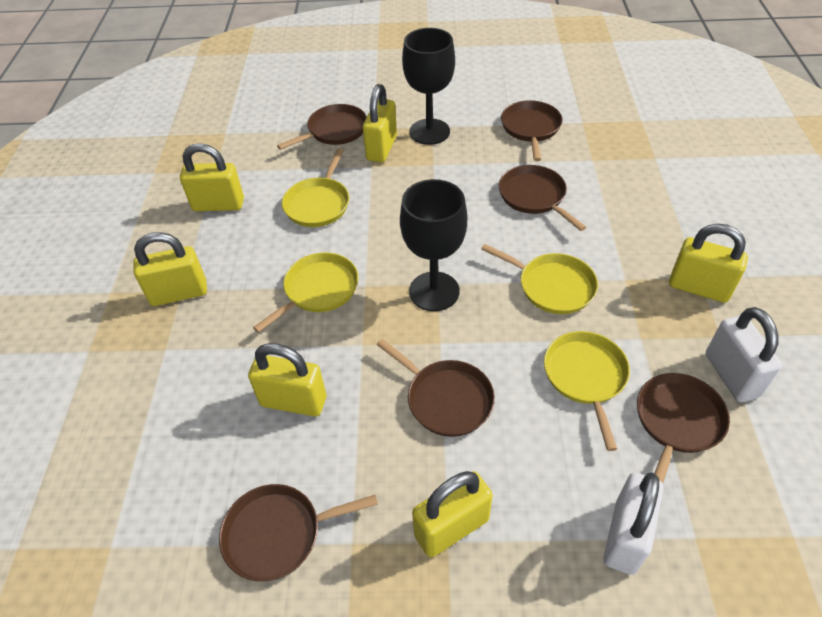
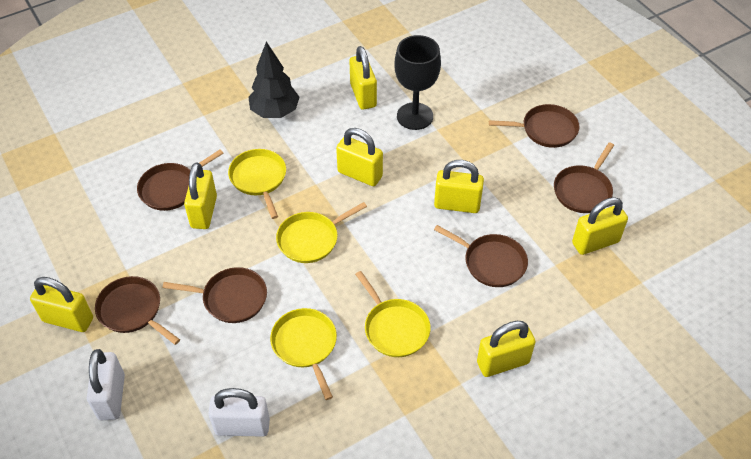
black goblet: [400,179,467,311] [402,28,455,145] = 2 -> [394,35,441,130] = 1
black tree: none = 0 -> [248,42,299,118] = 1
yellow padlock: [133,232,207,306] [180,143,244,211] [248,343,326,417] [363,84,397,162] [412,471,493,557] [669,224,748,303] = 6 -> [30,277,93,332] [184,162,217,229] [336,128,383,186] [350,46,377,110] [434,160,484,213] [477,321,535,377] [572,197,628,255] = 7

